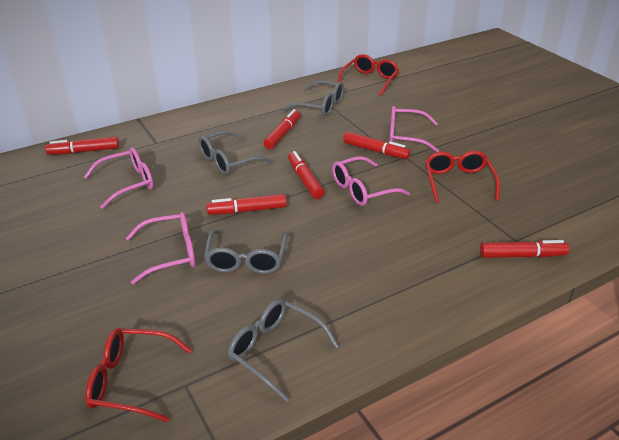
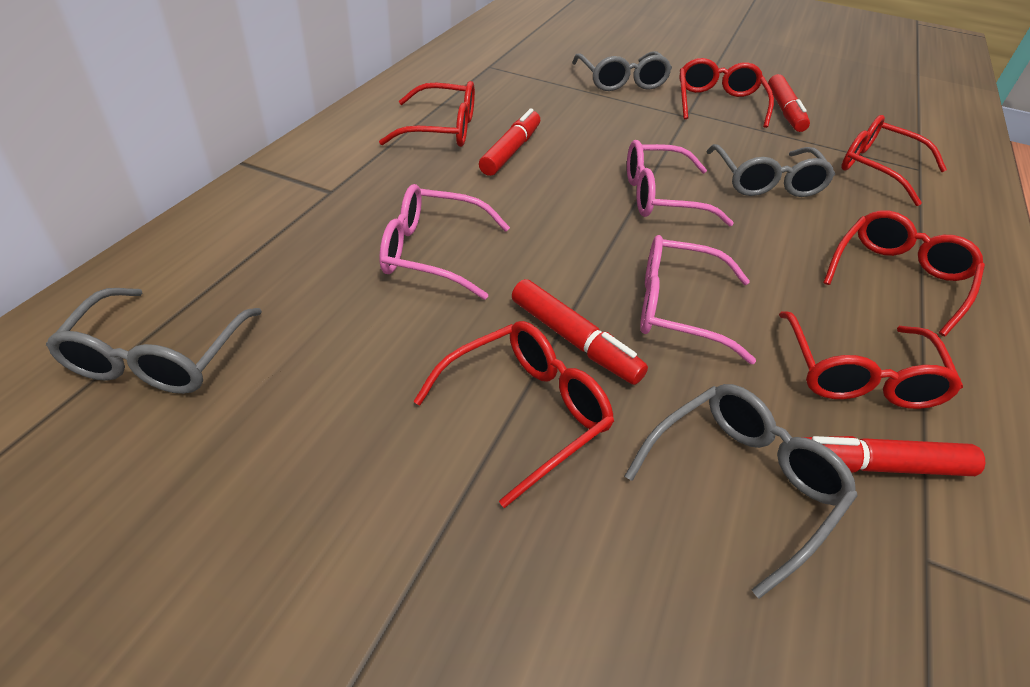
pink glasses: [84,147,154,209] [126,212,195,284] [332,156,410,206] [389,106,439,152] = 4 -> [379,184,510,300] [627,140,734,226] [640,235,756,364] = 3
red glasses: [85,328,192,422] [337,54,399,96] [425,151,500,203] = 3 -> [379,81,475,147] [413,321,614,508] [679,58,774,128] [779,311,963,409] [823,210,985,336] [841,115,947,206] = 6
red marker: [45,137,119,155] [206,194,287,215] [264,109,300,149] [288,151,325,199] [343,132,411,159] [480,240,569,258] = 6 -> [479,108,540,176] [512,279,648,385] [768,74,810,132] [803,436,985,476] = 4

